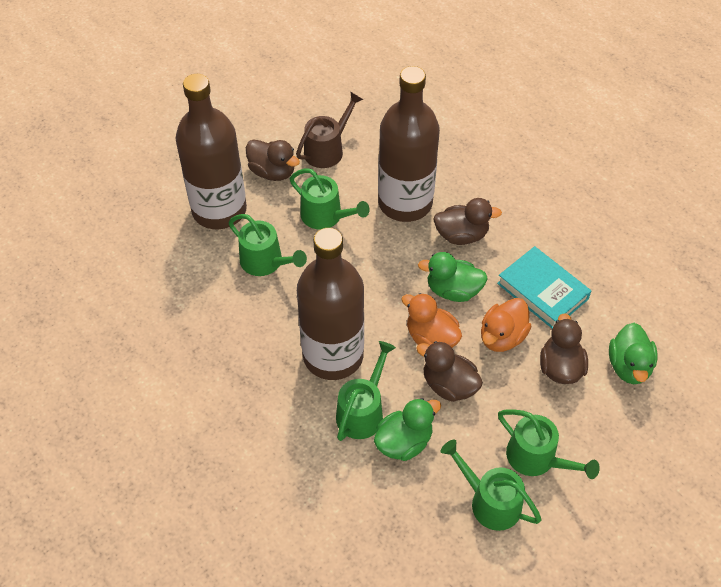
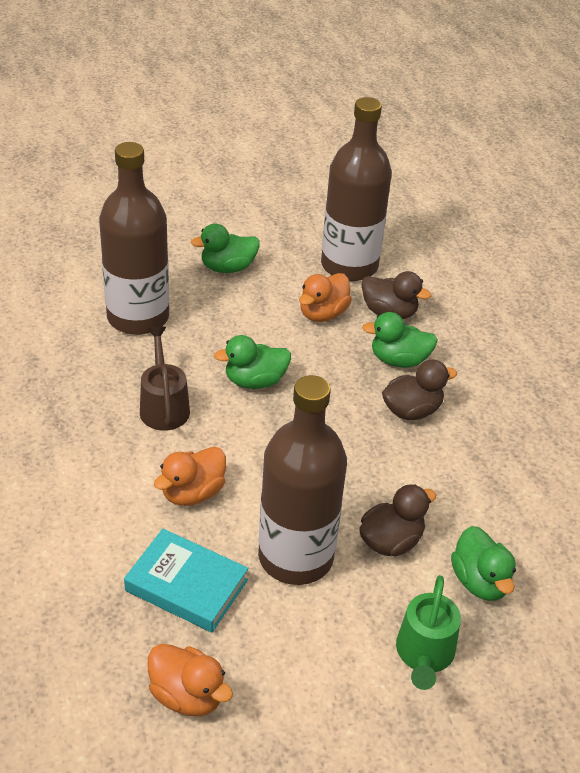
brown duck: [246,139,300,181] [416,341,483,402] [433,198,502,245] [540,313,588,384] = 4 -> [360,484,436,556] [362,271,431,319] [382,359,457,420] = 3
green duck: [374,398,441,461] [418,252,488,302] [609,323,658,384] = 3 -> [191,223,260,273] [214,335,291,389] [362,312,438,367] [451,526,516,601] = 4
green watering can: [229,214,307,276] [290,168,370,230] [336,341,396,441] [440,440,542,531] [498,409,600,479] = 5 -> [396,575,461,690] = 1
orange duck: [401,293,462,348] [481,298,532,352] = 2 -> [148,644,233,716] [154,447,226,506] [299,273,352,322] = 3

